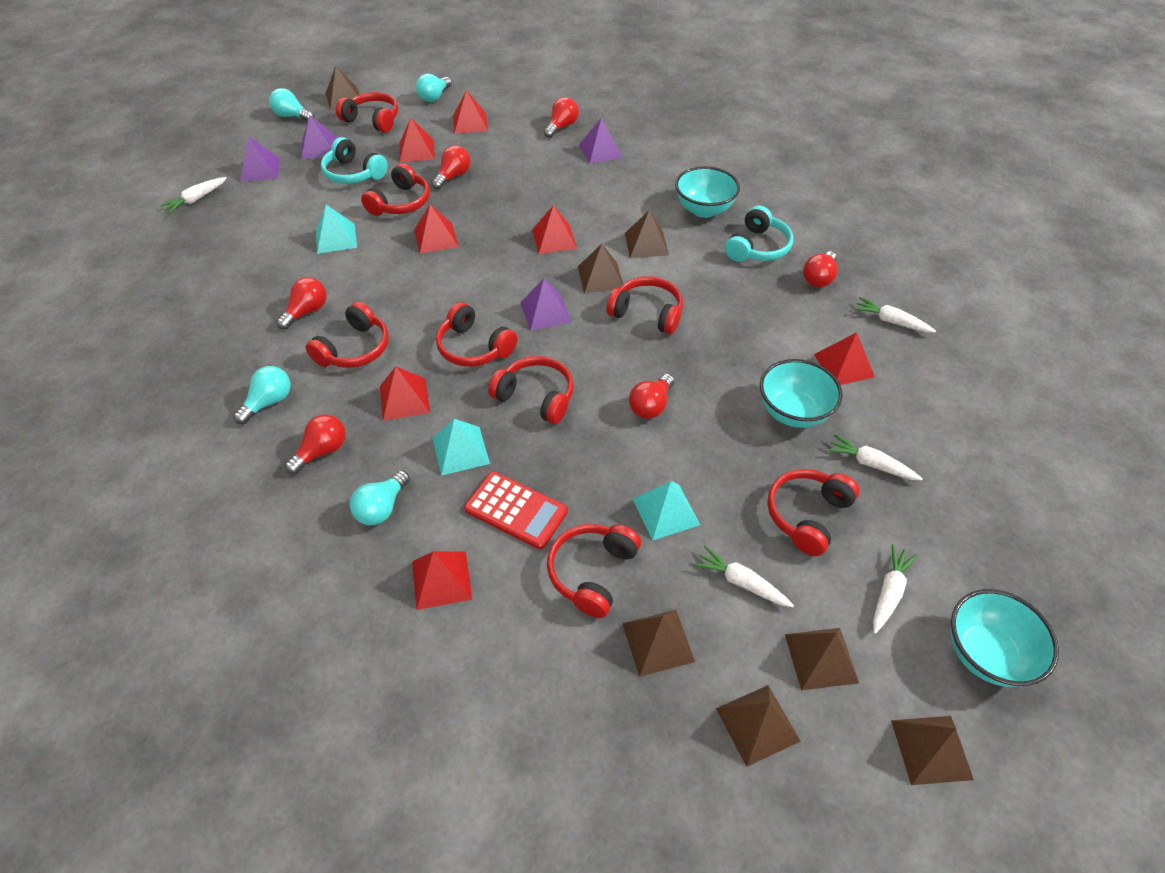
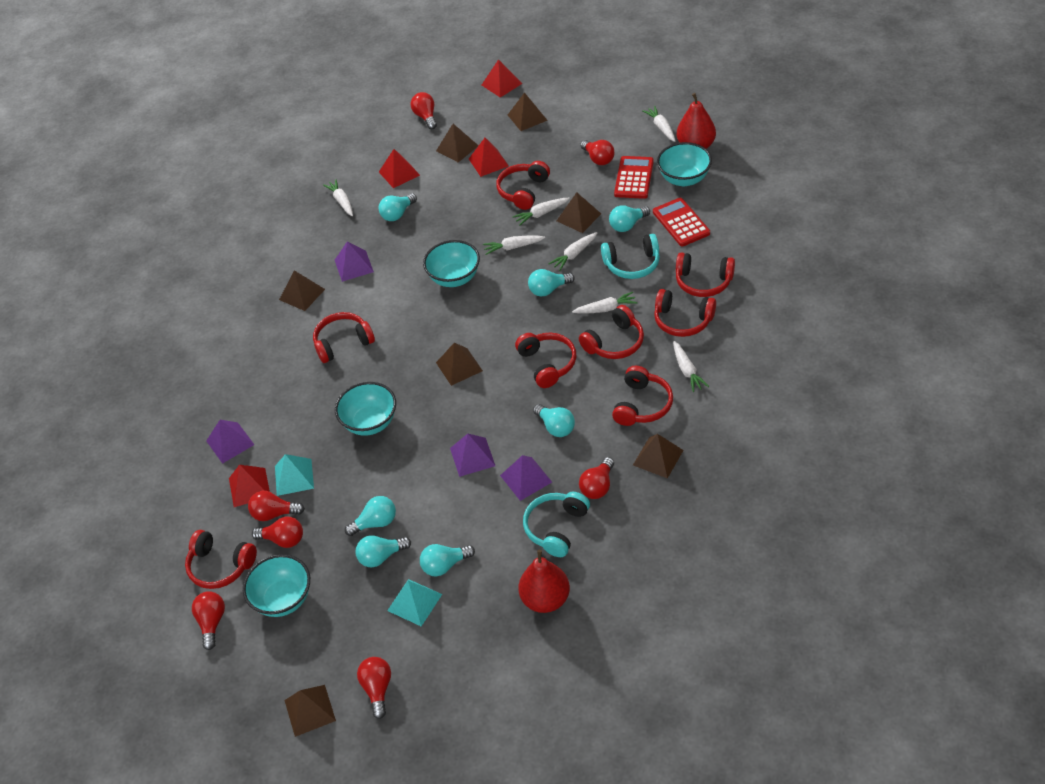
red calculator: [464,471,568,549] = 1 -> [614,156,654,199] [653,198,710,246] = 2
red light bulb: [276,277,327,330] [285,414,346,474] [432,145,470,189] [544,97,579,138] [629,374,674,419] [803,251,838,287] = 6 -> [192,591,225,650] [248,491,305,521] [252,517,303,548] [357,657,391,719] [411,92,437,129] [579,457,614,499] [580,140,615,165] = 7
red pear: none = 0 -> [518,550,570,613] [677,93,716,149] = 2
red pyramid: [380,366,430,421] [399,118,435,162] [412,551,472,610] [414,204,459,254] [453,90,488,134] [532,205,577,254] [814,332,875,385] = 7 -> [229,465,270,507] [379,149,420,188] [469,138,509,177] [482,59,522,98] = 4
turquoise bowl: [675,166,740,218] [760,359,843,428] [951,589,1059,687] = 3 -> [243,554,310,617] [335,382,396,436] [423,240,480,287] [657,142,712,186] = 4
turquoise light bulb: [234,366,291,424] [269,88,314,121] [350,470,410,525] [416,74,452,102] = 4 -> [345,496,396,536] [355,535,411,567] [379,193,417,221] [420,544,475,577] [528,269,575,297] [533,404,575,437] [609,205,650,232] = 7
turquoise pyramid: [316,205,357,254] [432,419,490,476] [633,481,700,541] = 3 -> [275,454,314,496] [387,579,442,626] = 2
white carrot: [160,177,227,213] [693,546,794,607] [827,434,923,480] [853,297,936,333] [873,544,918,634] = 5 -> [323,179,353,216] [483,236,545,255] [512,198,570,226] [548,232,597,271] [572,292,638,314] [642,106,676,142] [673,341,709,392] = 7

